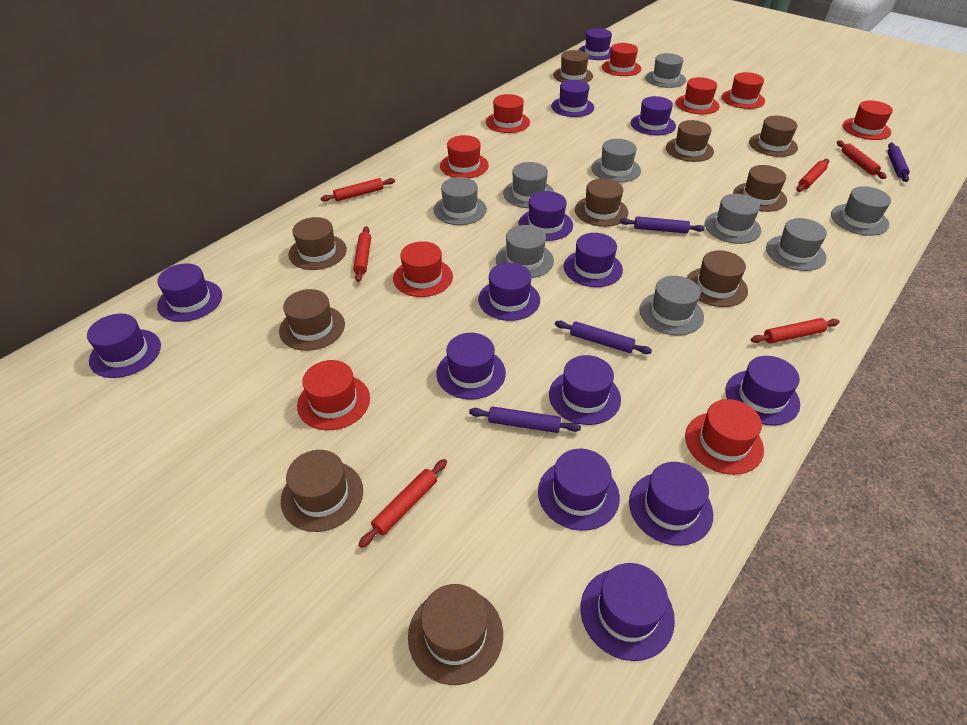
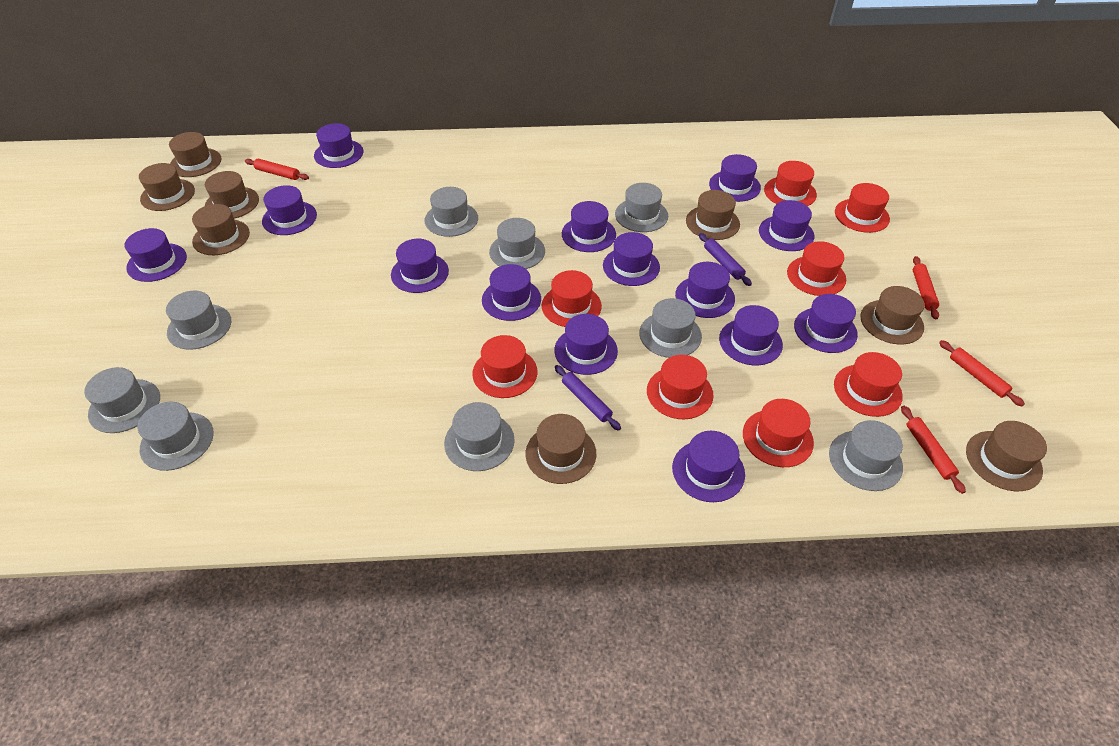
brown hat: [279,289,345,351] [281,450,363,532] [288,217,347,270] [408,584,503,685] [553,50,593,83] [575,178,628,227] [666,120,714,162] [687,250,748,307] [733,165,787,212] [749,116,798,157] = 10 -> [139,163,195,211] [169,132,221,177] [192,204,250,255] [205,171,259,219] [526,414,597,484] [686,190,740,240] [860,286,925,344] [966,421,1047,491] = 8
purple rolling pin: [469,406,581,433] [555,321,652,354] [620,216,705,233] [887,143,910,182] = 4 -> [555,365,621,431] [699,233,752,286] = 2
red hat: [297,360,370,430] [393,241,453,297] [440,135,489,178] [486,94,530,133] [602,43,641,76] [676,77,719,114] [685,399,764,475] [722,72,765,109] [843,100,893,140] = 9 -> [472,335,537,398] [542,270,602,327] [647,355,714,419] [743,399,814,467] [764,161,817,206] [787,241,846,296] [834,352,903,417] [835,183,890,233] = 8
red rolling pin: [320,178,395,202] [353,226,371,282] [358,459,447,548] [751,318,840,344] [797,159,829,192] [837,140,886,179] = 6 -> [245,159,309,180] [901,406,966,494] [913,256,939,319] [939,340,1025,406] = 4

